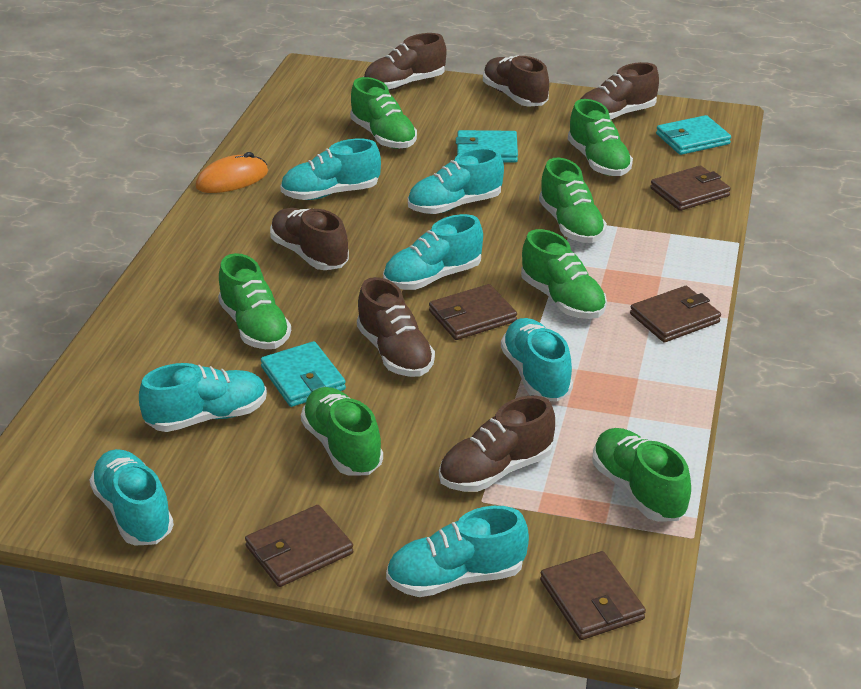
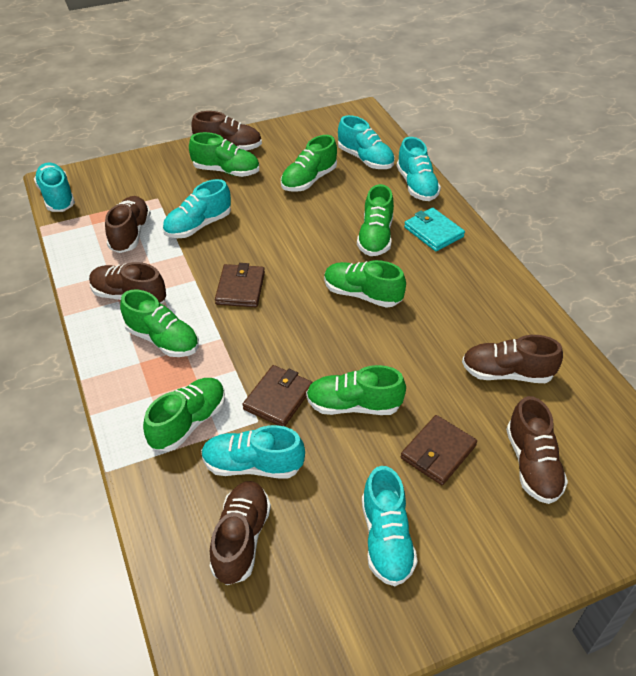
brown wallet: [245,505,353,587] [429,284,517,340] [540,551,646,640] [630,286,721,343] [650,166,731,211] = 5 -> [215,263,265,307] [242,365,313,426] [401,415,477,485] = 3
orange mouse: [195,152,268,193] = 1 -> none = 0
turquoise shoe: [89,449,174,546] [139,363,267,432] [280,139,381,200] [383,214,483,290] [386,506,529,597] [408,148,504,214] [501,318,573,402] = 7 -> [34,163,75,212] [162,179,231,238] [201,425,305,479] [338,115,395,169] [362,466,418,586] [397,137,441,201] = 6
turquoise wallet: [261,341,346,407] [456,130,518,163] [656,115,731,155] = 3 -> [404,208,465,251] = 1

